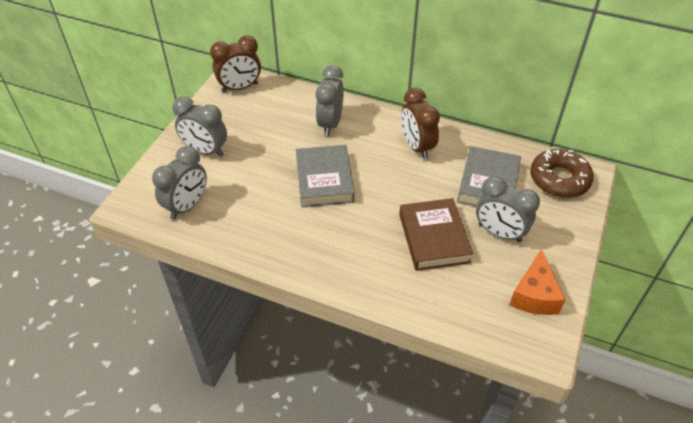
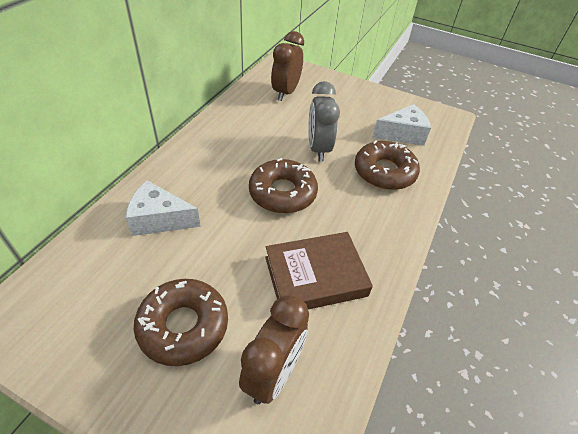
brown donut: [530,149,594,198] = 1 -> [134,279,228,366] [249,158,318,214] [355,140,420,190] = 3
grey book: [296,145,355,207] [457,146,521,206] = 2 -> none = 0
grey clock: [152,146,207,220] [172,97,227,157] [316,65,344,136] [476,176,540,243] = 4 -> [308,81,340,162] = 1
orange cheese: [509,249,565,315] = 1 -> none = 0
white cheese: none = 0 -> [126,180,201,236] [372,104,431,146] = 2

